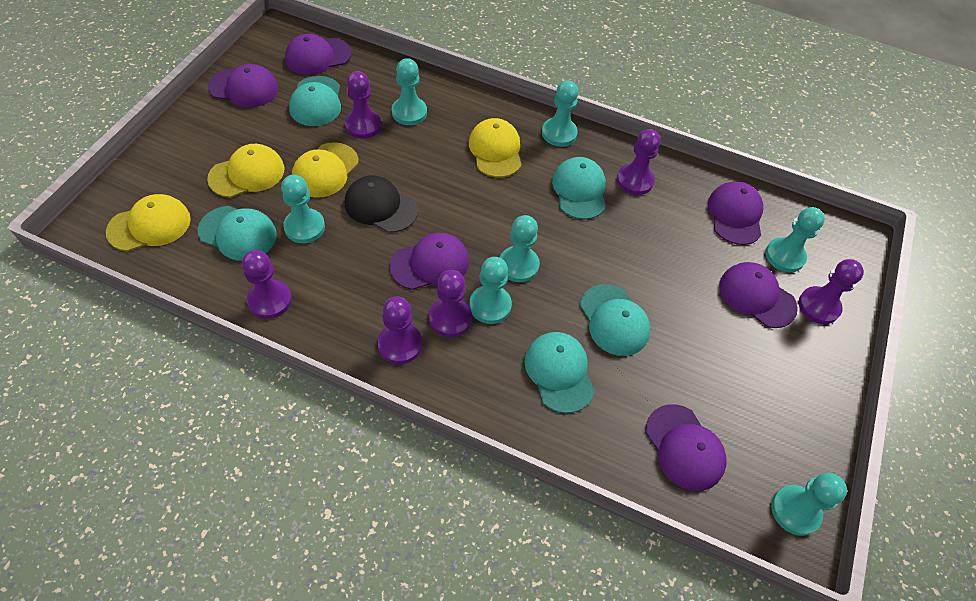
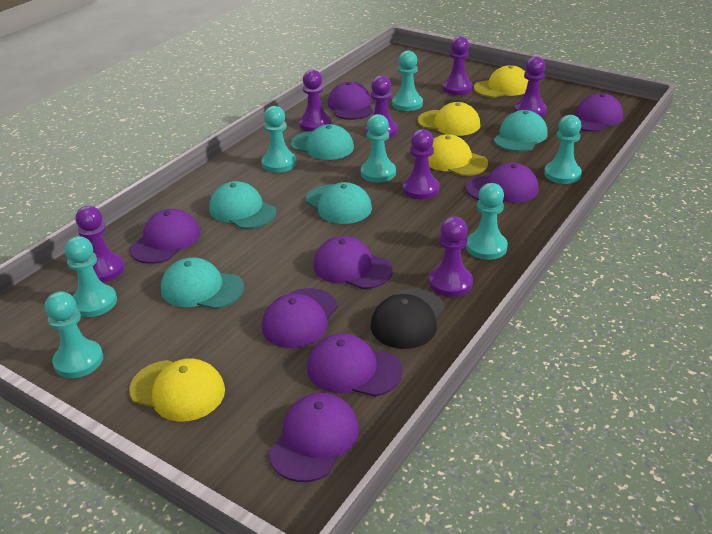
purple cap: [208,64,278,107] [285,34,352,75] [389,233,469,290] [645,404,727,491] [708,181,763,245] [719,262,798,328] = 6 -> [129,209,200,264] [262,288,338,348] [269,393,359,482] [307,333,402,397] [313,236,393,289] [328,82,373,120] [466,163,539,203] [572,93,623,132] = 8
purple pawn: [242,250,292,319] [345,71,381,139] [378,297,422,364] [429,270,472,337] [617,129,661,195] [799,259,864,324] = 6 -> [75,206,125,282] [299,70,331,131] [365,75,398,138] [403,129,439,199] [429,216,473,297] [443,36,473,95] [514,56,547,117] = 7

